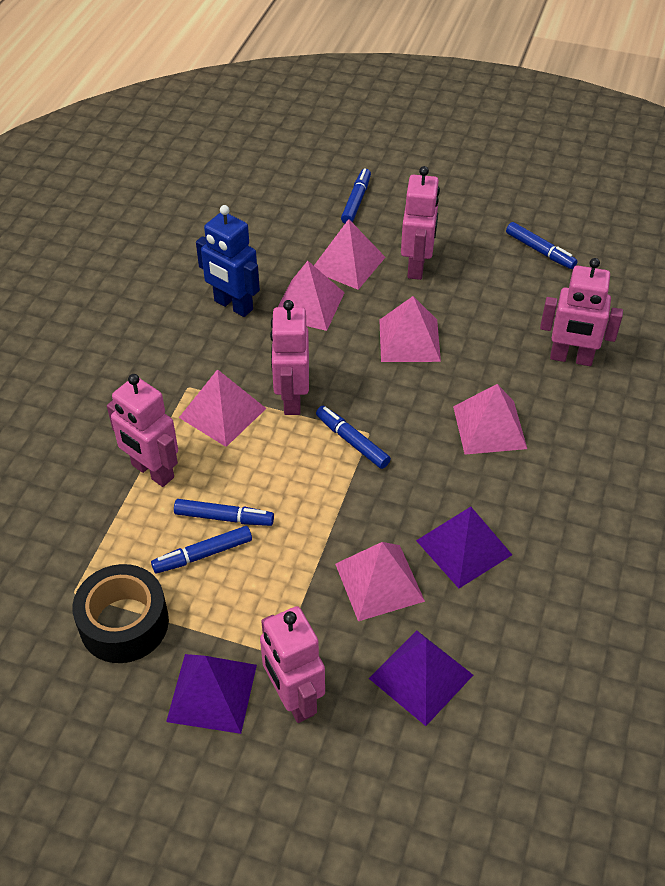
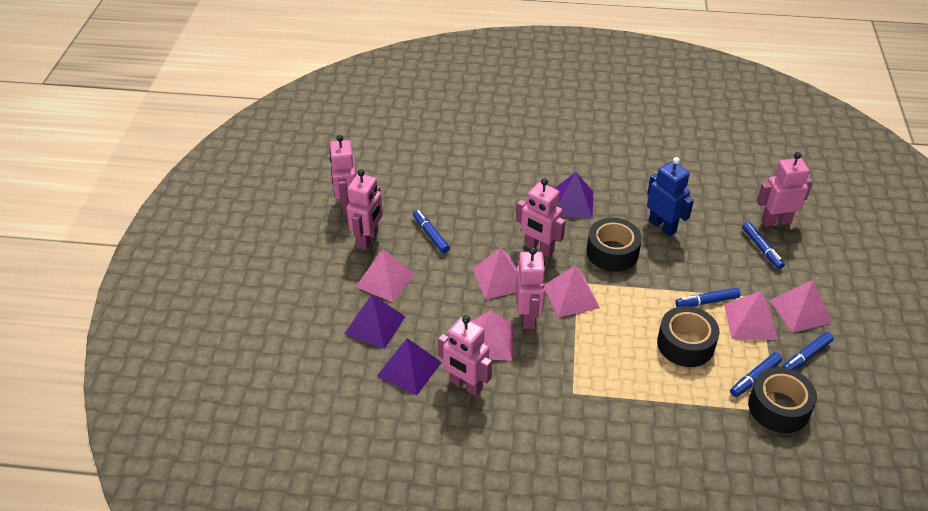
black tape: [73,564,169,663] = 1 -> [587,218,642,272] [657,306,719,367] [748,367,817,433] = 3
pink robot: [107,374,178,487] [260,606,325,723] [270,300,309,415] [401,166,440,280] [540,258,623,366] = 5 -> [329,135,356,214] [347,169,383,250] [438,316,492,396] [516,178,566,257] [516,247,546,329] [757,152,813,227] = 6

